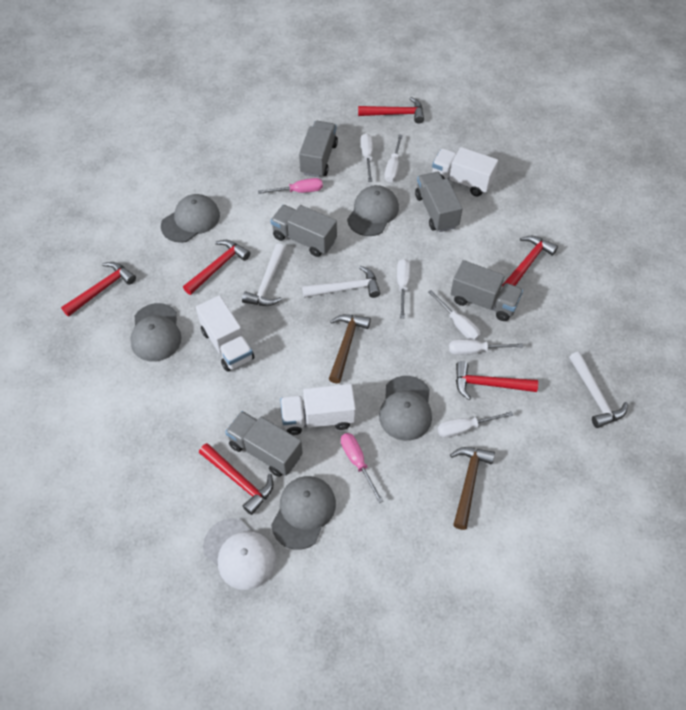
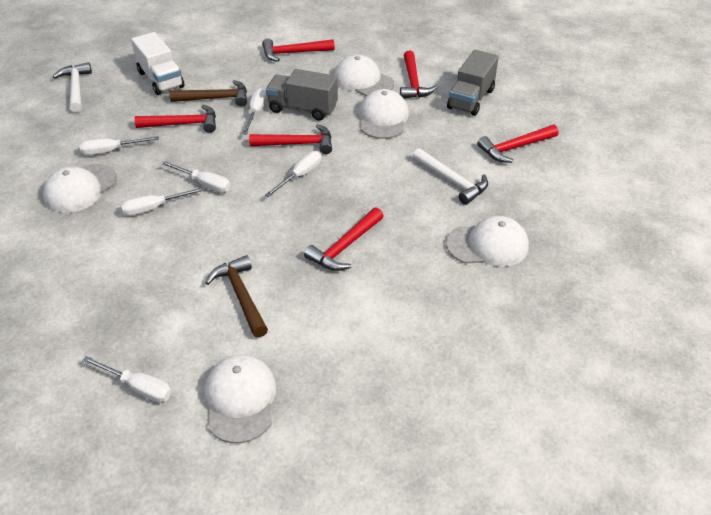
grey cap: [130,303,182,362] [161,194,220,243] [271,476,336,550] [347,185,399,236] [379,376,432,441] = 5 -> none = 0
grey truck: [225,411,303,477] [271,205,337,257] [299,121,338,178] [415,172,463,232] [451,260,523,321] = 5 -> [266,69,338,121] [447,50,499,116] = 2
pink screwdriver: [258,178,323,194] [341,433,383,503] = 2 -> none = 0
white cap: [203,518,276,590] = 1 -> [43,164,117,213] [204,355,276,443] [334,55,394,96] [359,89,409,139] [446,216,529,267] = 5
white hammer: [242,243,286,306] [302,266,380,298] [569,352,628,428] = 3 -> [53,62,92,113] [412,148,488,205] = 2
white truck: [196,295,254,372] [280,384,356,435] [432,147,498,196] = 3 -> [131,32,184,95] = 1

